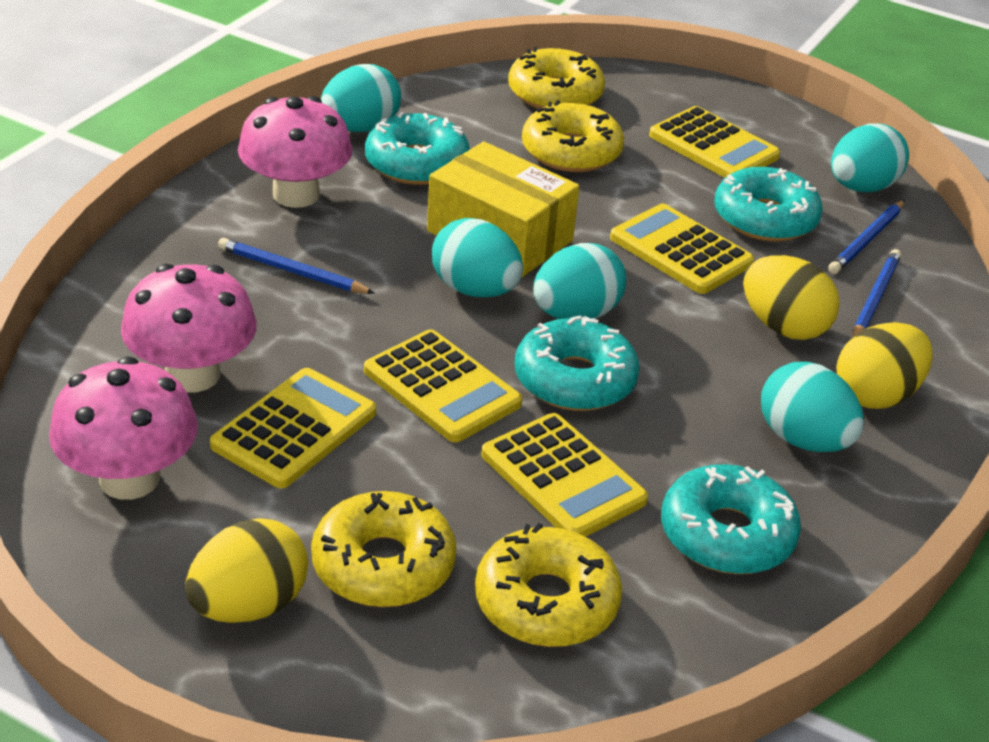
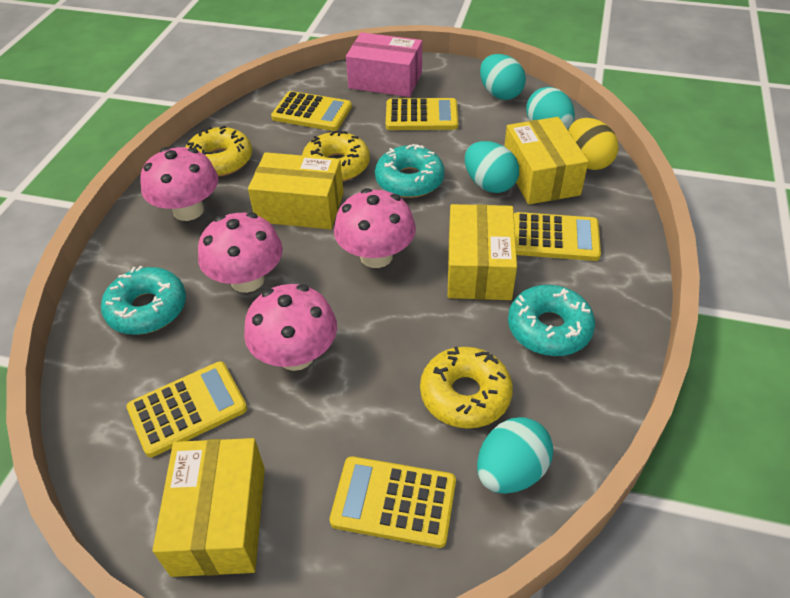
blue pencil: [218,238,375,294] [828,200,905,274] [852,249,901,337] = 3 -> none = 0
pink box: none = 0 -> [346,32,422,97] = 1
pink mushroom: [49,356,198,500] [121,264,257,392] [238,96,353,208] = 3 -> [140,147,218,221] [198,212,283,293] [244,284,337,371] [334,188,416,268] = 4
turquoise donut: [365,112,470,185] [515,315,640,411] [661,464,801,574] [714,167,823,242] = 4 -> [101,266,186,335] [375,144,445,198] [508,285,595,356] = 3
turquoise egg: [321,64,401,132] [432,218,523,297] [533,243,626,319] [761,362,864,452] [831,123,909,192] = 5 -> [465,141,519,193] [477,417,553,494] [480,54,526,100] [526,87,575,129] = 4
yellow box: [427,141,579,277] = 1 -> [153,438,265,577] [248,152,344,229] [448,204,517,300] [504,117,588,204] = 4
yellow donut: [311,491,457,607] [475,523,622,647] [508,47,605,109] [522,100,624,172] = 4 -> [186,126,252,177] [302,130,370,181] [420,347,513,429] = 3
yellow egg: [185,518,308,623] [743,255,840,340] [836,322,933,409] = 3 -> [568,118,619,170] = 1

